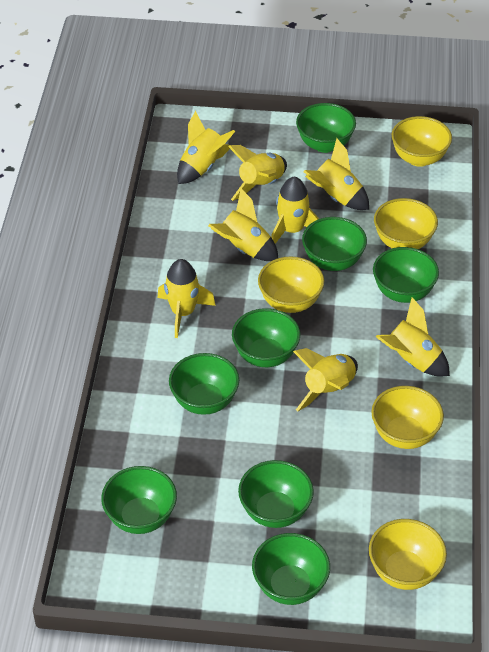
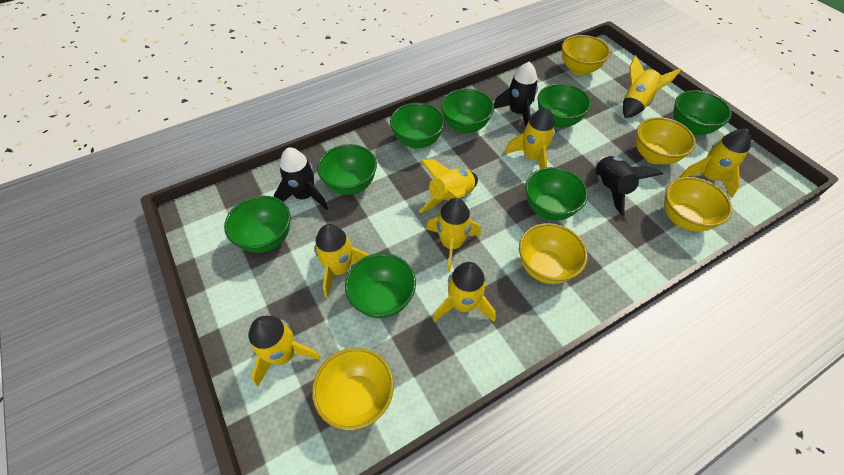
black rocket: none = 0 -> [274,147,328,210] [494,62,538,127] [596,156,663,216] = 3

